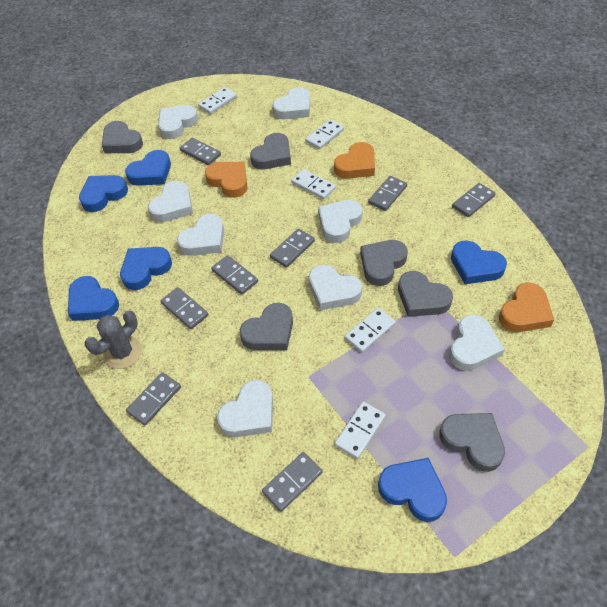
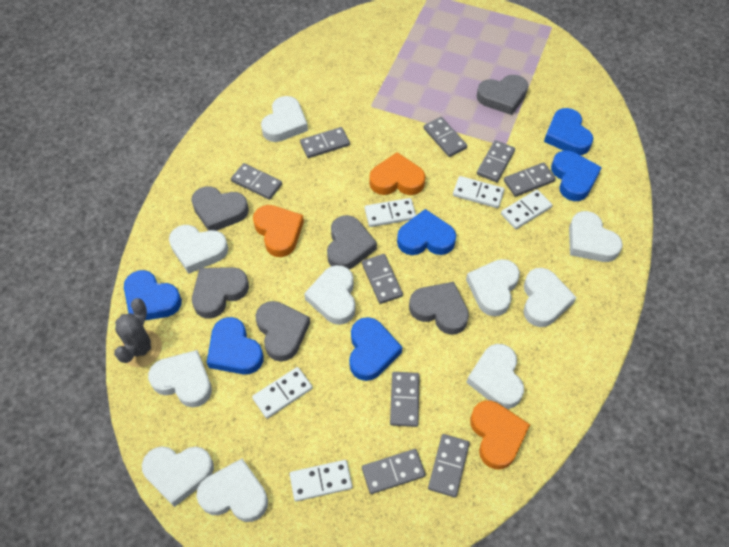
grey domino: [126,372,181,425] [160,287,208,329] [180,138,221,165] [211,255,258,295] [262,452,322,512] [270,229,315,268] [368,176,407,211] [452,183,496,217] = 8 -> [231,163,282,200] [300,127,350,158] [362,254,403,304] [362,449,426,494] [390,372,420,427] [424,117,467,157] [428,434,470,497] [477,140,515,182] [504,162,556,197] = 9
white heart: [148,181,193,222] [158,105,198,139] [177,214,224,256] [217,380,273,437] [272,87,310,119] [309,265,362,310] [318,200,363,243] [449,314,505,371] = 8 -> [142,446,214,507] [148,350,212,407] [169,225,228,274] [196,459,268,522] [261,96,308,142] [304,265,356,325] [466,259,520,316] [466,344,524,409] [523,268,576,327] [569,211,623,262] = 10

